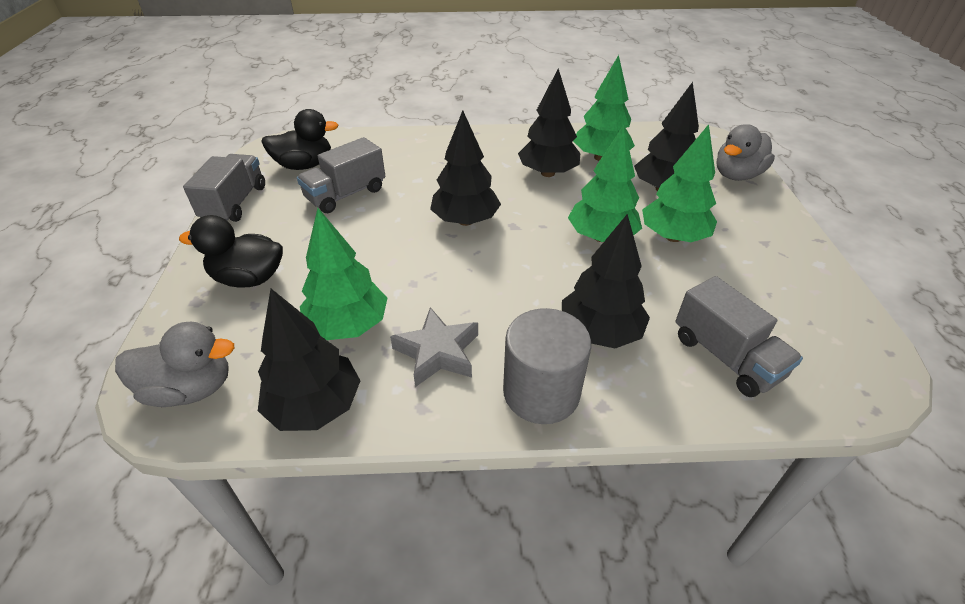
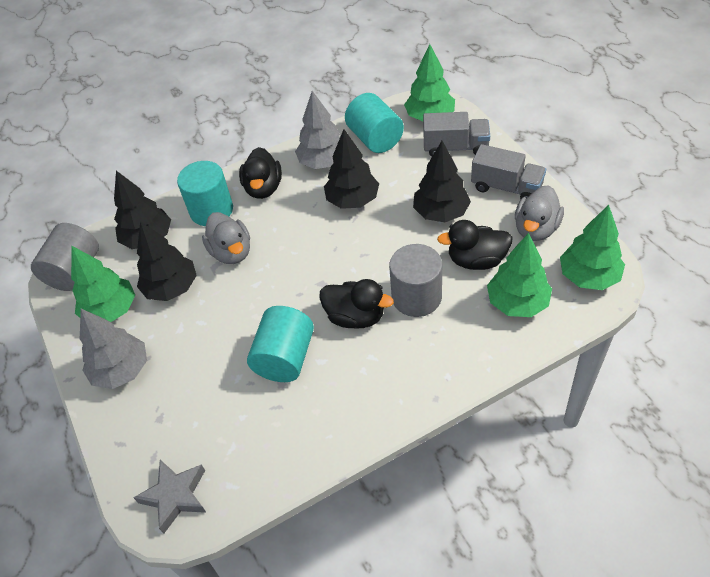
black duck: [179,215,283,288] [261,109,338,170] = 2 -> [239,147,282,199] [319,279,394,329] [437,220,513,270] = 3
black tree: [258,289,361,431] [430,110,501,226] [518,68,580,177] [562,214,650,348] [634,82,699,191] = 5 -> [114,171,171,249] [137,221,197,301] [324,129,379,209] [413,141,471,222] = 4
grey cylinder: [503,308,591,424] = 1 -> [31,223,99,291] [389,244,442,317] = 2
grey tree: none = 0 -> [80,309,147,389] [295,91,340,169] = 2
grey truck: [183,154,265,222] [297,137,385,213] [675,276,803,397] = 3 -> [423,112,490,157] [471,144,546,199] = 2
turquoise cylinder: none = 0 -> [177,161,233,226] [247,306,314,382] [345,93,404,153] = 3

